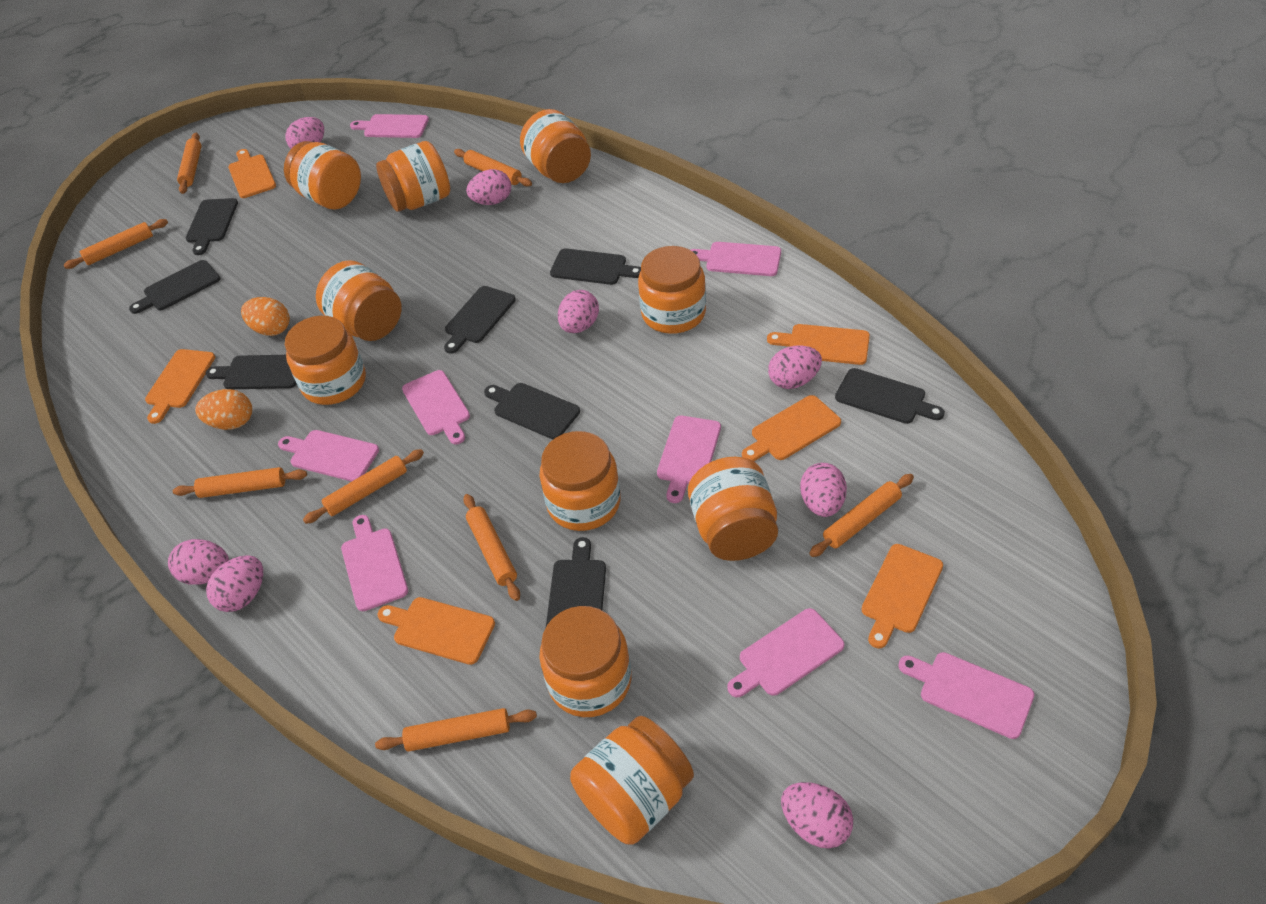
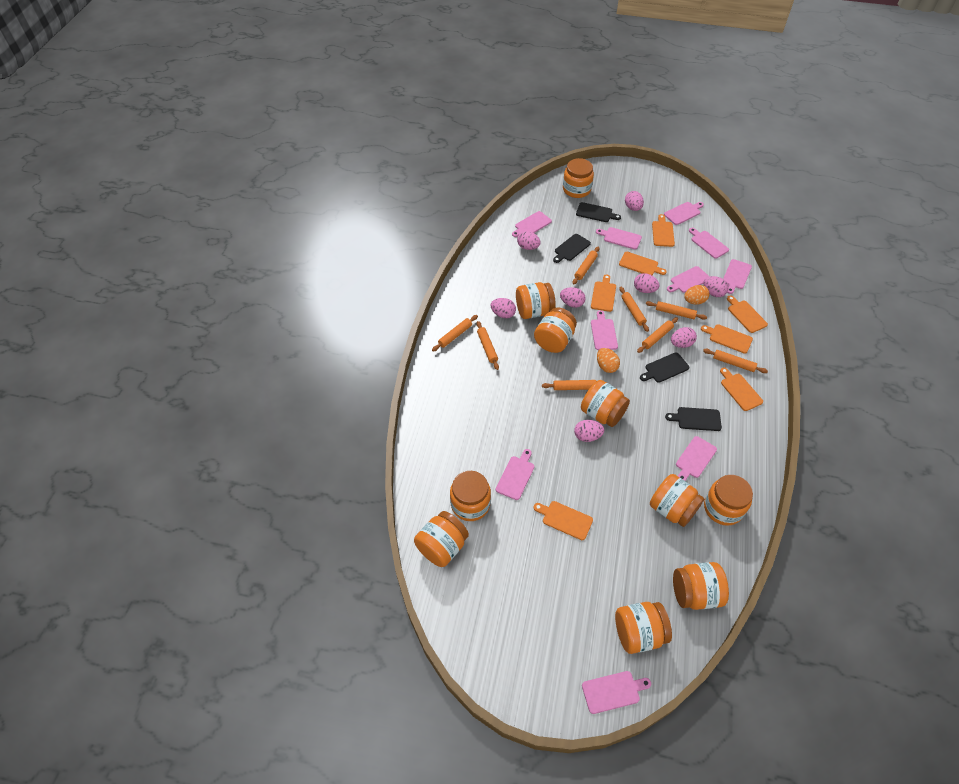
black cutting board: [129,260,220,314] [185,198,238,255] [205,355,297,389] [444,286,516,354] [484,383,580,439] [546,537,606,626] [550,248,641,285] [835,368,945,424] = 8 -> [553,234,591,263] [576,202,621,222] [640,352,690,383] [665,407,722,431] = 4
orange cutting board: [145,349,215,424] [228,149,276,198] [378,597,495,665] [742,395,841,461] [767,324,870,365] [861,544,943,649] = 6 -> [533,501,593,540] [591,275,616,312] [619,252,667,275] [652,214,675,247] [701,324,753,354] [720,367,763,411] [727,295,768,333] = 7
pink cutting board: [278,430,379,482] [341,515,408,611] [350,114,429,138] [402,370,470,444] [657,416,721,503] [691,242,781,276] [727,608,845,697] [898,652,1035,739] = 8 -> [496,449,535,500] [512,211,552,237] [582,671,651,714] [591,310,618,350] [596,227,642,249] [664,202,704,225] [667,266,709,293] [676,436,717,481] [689,228,729,259] [723,259,752,294] = 10

